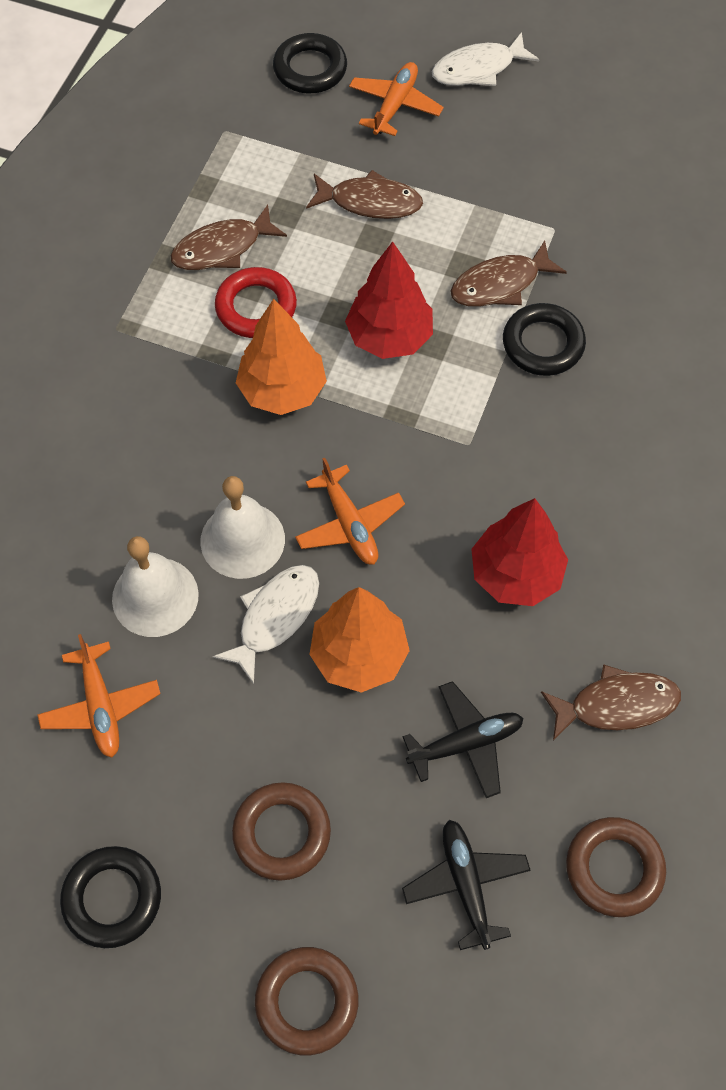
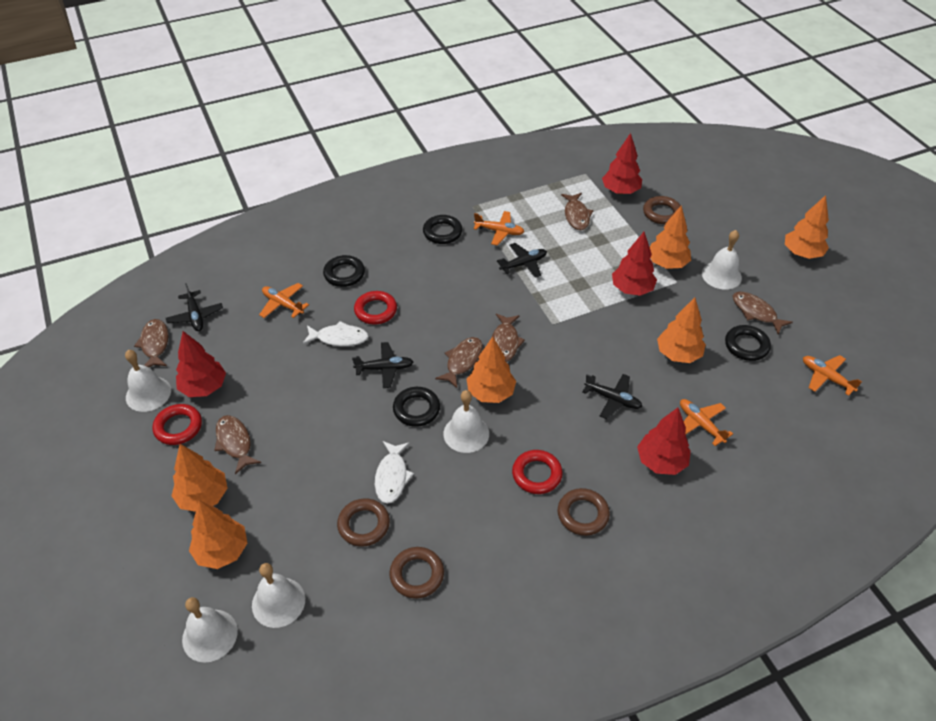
black plane: [402,820,531,950] [403,681,523,798] = 2 -> [166,283,223,331] [352,342,413,388] [497,243,547,278] [582,374,642,419] = 4
black ring: [60,846,161,948] [273,33,347,93] [503,303,586,376] = 3 -> [323,255,365,287] [393,387,440,427] [423,215,462,244] [725,325,771,361] = 4
brown fish: [170,205,287,270] [306,170,423,219] [450,240,567,307] [541,665,681,741] = 4 -> [134,319,169,367] [214,415,261,474] [435,337,483,388] [492,314,525,362] [561,193,593,230] [733,292,793,334] = 6
brown ring: [232,782,331,881] [255,947,358,1055] [566,817,666,917] = 3 -> [337,498,390,547] [389,547,444,599] [558,488,610,536] [643,196,681,224] = 4
orange plane: [37,634,161,758] [295,458,405,565] [349,62,444,136] = 3 -> [259,283,309,318] [473,211,524,245] [680,399,733,446] [803,355,862,396] = 4
orange tree: [236,299,327,415] [309,587,410,693] = 2 -> [171,444,227,512] [189,500,247,569] [467,337,516,403] [650,206,691,269] [657,297,706,363] [785,195,829,259] = 6
red ring: [215,267,297,338] = 1 -> [153,404,202,445] [354,291,397,325] [512,450,563,494] = 3
red tree: [345,241,433,359] [471,498,568,606] = 2 -> [176,331,226,397] [602,133,642,194] [612,232,657,296] [637,408,691,475] = 4
white bell: [112,536,199,637] [200,476,285,579] = 2 -> [125,350,171,412] [182,597,238,663] [252,563,305,628] [443,390,489,453] [702,230,742,290] = 5

